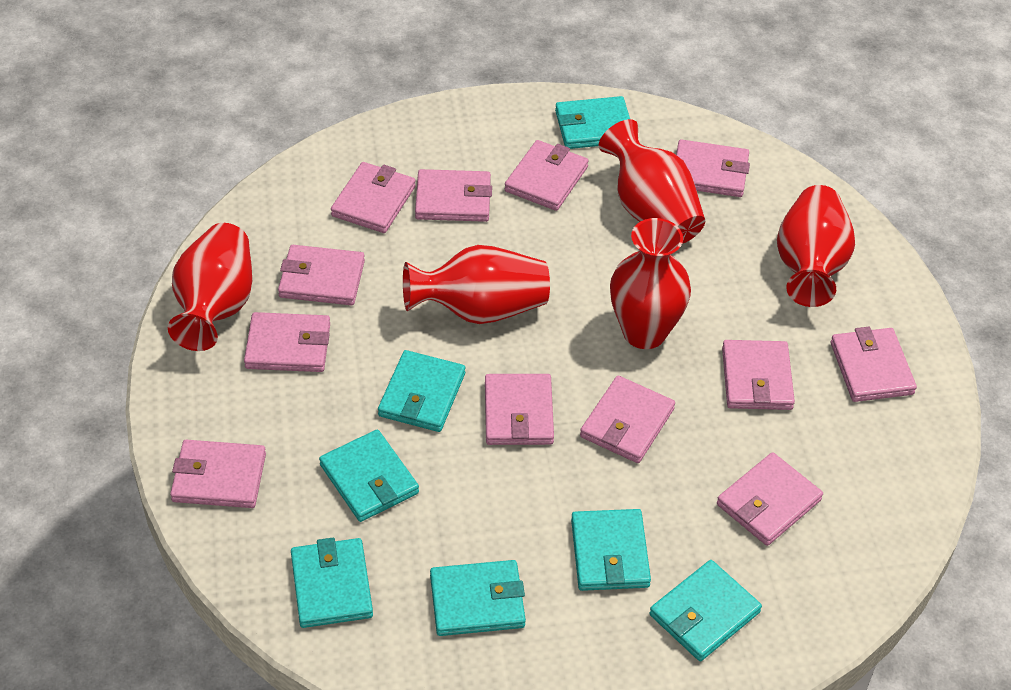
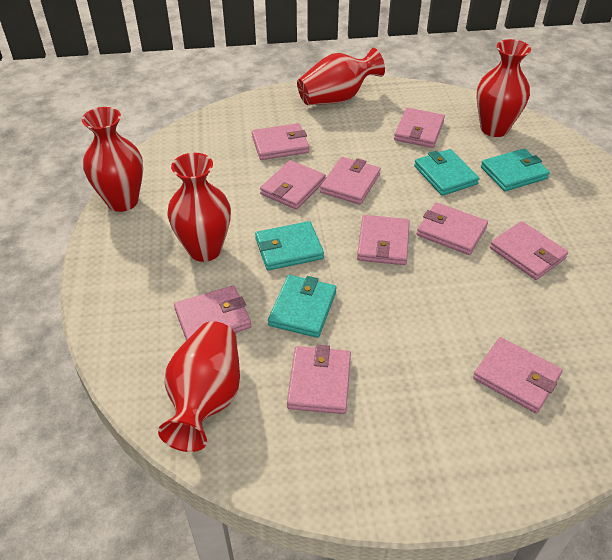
pink wallet: [170,440,266,508] [244,312,330,372] [278,245,365,305] [331,162,416,233] [415,169,492,222] [485,374,554,445] [505,140,589,211] [580,376,675,463] [676,139,750,197] [717,452,823,546] [722,340,795,410] [831,327,917,402] = 12 -> [174,285,251,341] [252,123,309,160] [260,160,326,210] [287,345,351,414] [320,157,381,205] [357,215,410,265] [394,108,445,148] [417,202,488,255] [473,337,563,413] [490,221,568,280] = 10
turquoise wallet: [291,538,373,628] [319,429,419,522] [378,350,465,432] [430,560,526,636] [555,96,630,149] [571,509,651,591] [650,560,762,661] = 7 -> [255,221,324,271] [268,275,336,338] [414,149,480,196] [481,148,550,191] = 4

